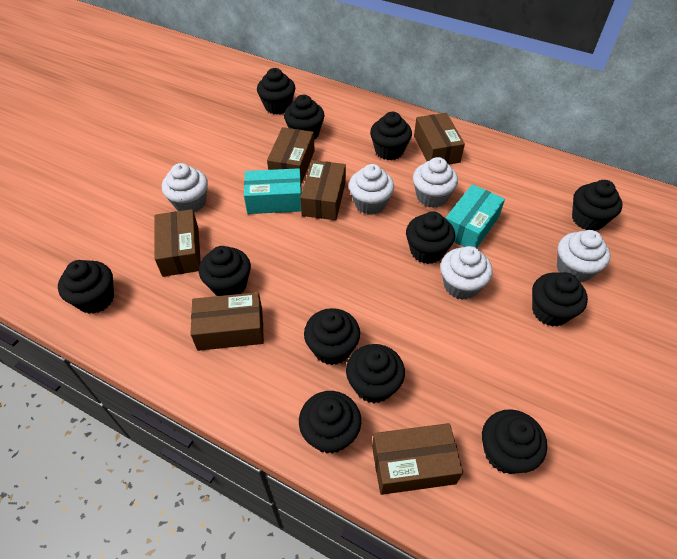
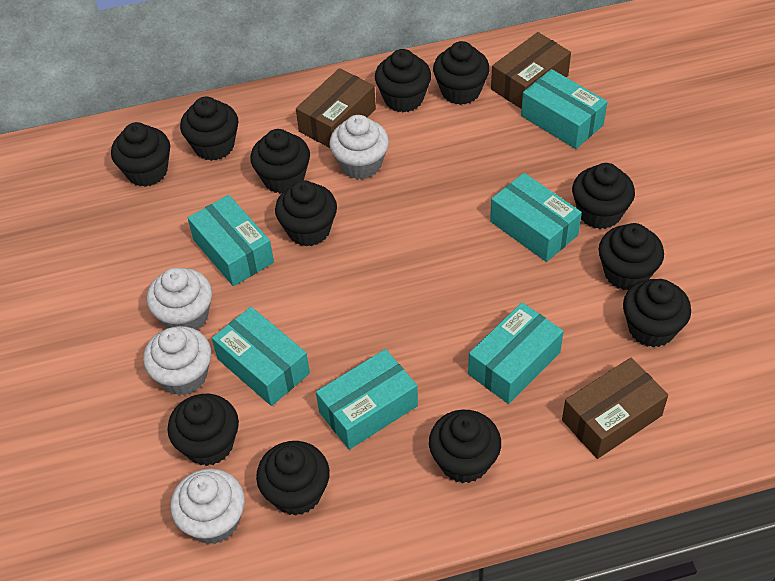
brown box: [155,209,201,277] [190,292,264,351] [267,127,315,184] [300,160,346,220] [372,423,463,495] [414,113,465,165] = 6 -> [296,68,376,148] [491,32,571,109] [562,358,668,459] = 3
turquoise box: [244,168,302,214] [445,184,505,248] = 2 -> [188,195,274,286] [212,307,310,406] [316,349,418,450] [468,302,564,404] [490,173,582,262] [521,69,607,149] = 6
white cupcake: [162,163,208,212] [349,164,394,215] [413,157,458,208] [440,246,493,300] [557,230,610,282] = 5 -> [143,326,211,395] [147,268,212,330] [170,469,245,544] [330,115,389,180] = 4

